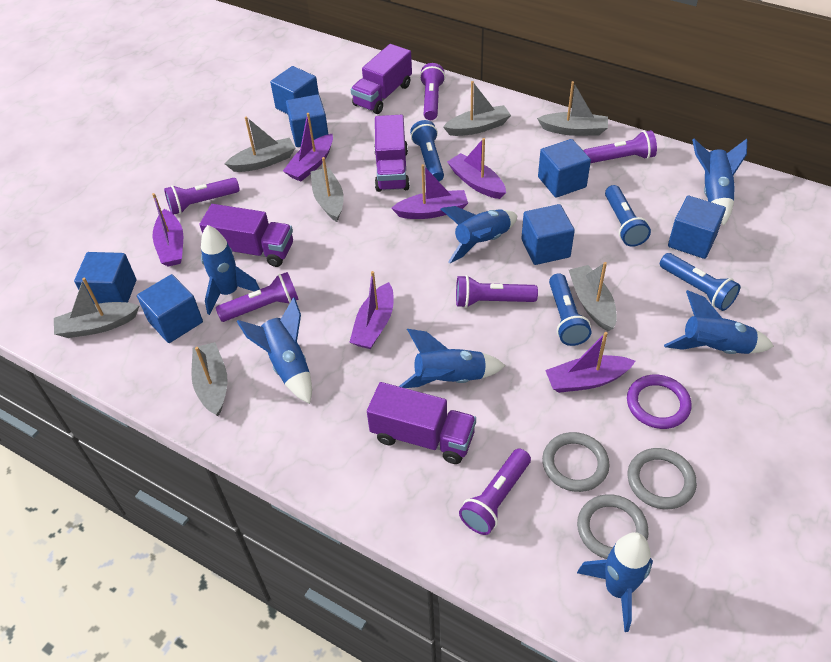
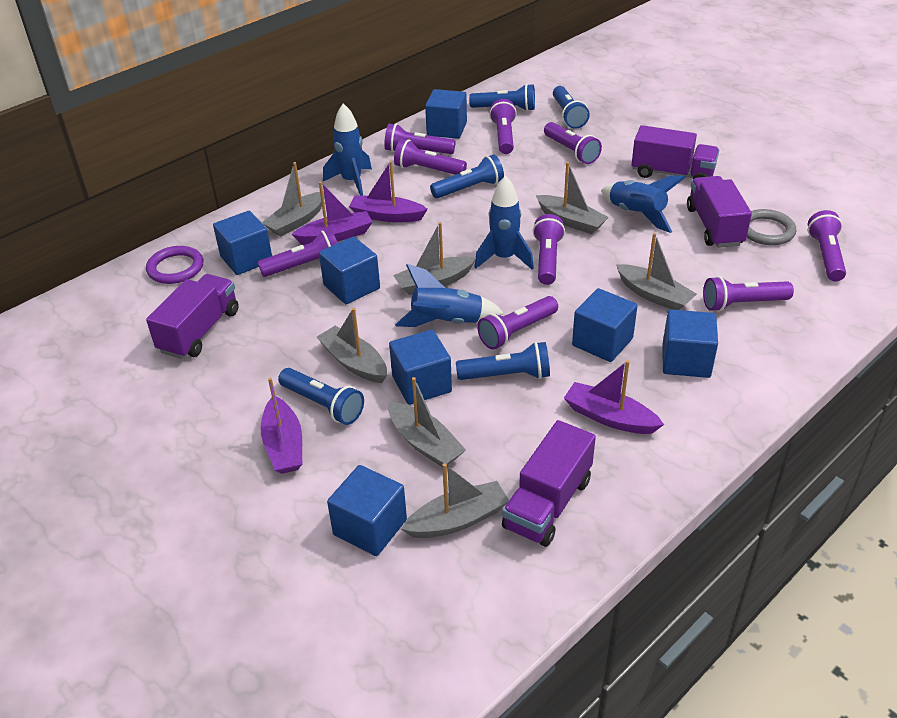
blue flashlight: [410,120,444,181] [549,273,591,346] [605,185,651,247] [660,253,740,311] = 4 -> [278,368,364,425] [430,154,504,199] [456,342,550,380] [469,84,535,111] [553,86,590,129] = 5
blue rocket: [201,225,260,315] [237,297,312,404] [399,329,505,388] [441,206,518,263] [577,532,653,632] [664,290,774,354] [692,139,747,226] = 7 -> [323,103,372,196] [395,264,504,327] [474,175,534,270] [601,176,686,233] = 4
grey ring: [542,432,610,492] [577,494,649,559] [627,448,697,509] = 3 -> [747,209,796,245] = 1
purple boat: [152,193,183,267] [283,113,333,181] [350,271,394,349] [391,164,468,219] [447,138,506,199] [545,332,635,393] = 6 -> [261,378,302,474] [291,182,373,245] [349,161,428,222] [564,360,664,434] = 4
purple flashlight: [164,178,240,214] [216,272,299,322] [420,63,445,120] [456,275,538,308] [459,449,531,535] [583,130,657,163] = 6 -> [258,229,337,277] [384,123,455,154] [394,139,467,175] [477,296,558,350] [489,99,517,154] [533,214,565,285] [544,122,602,164] [703,276,794,312] [808,210,846,281] = 9

